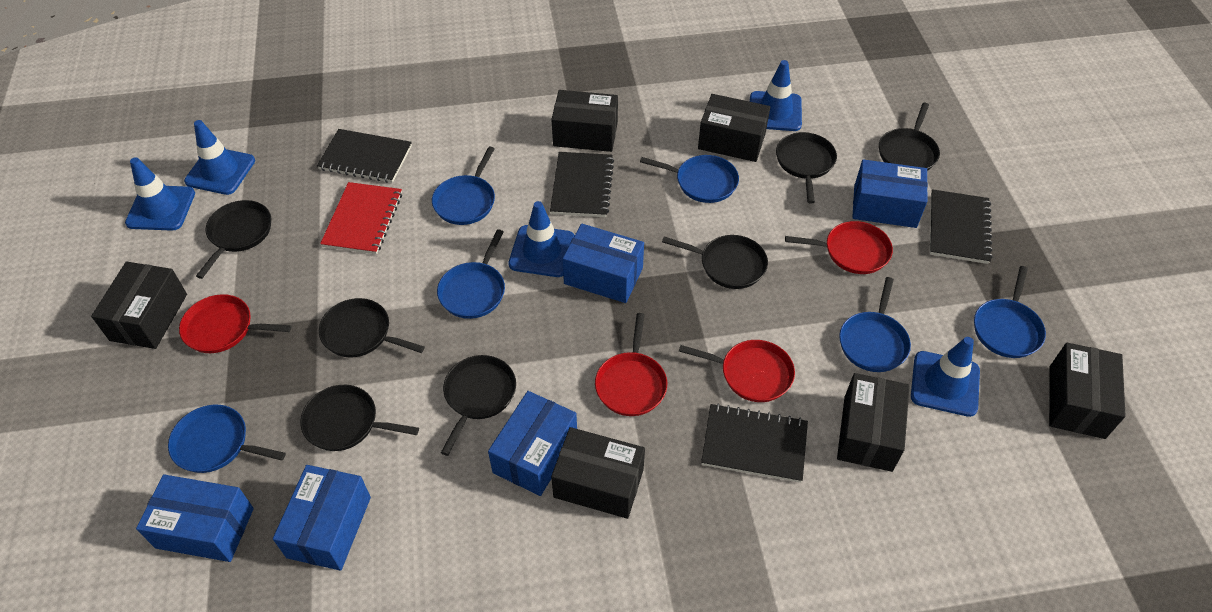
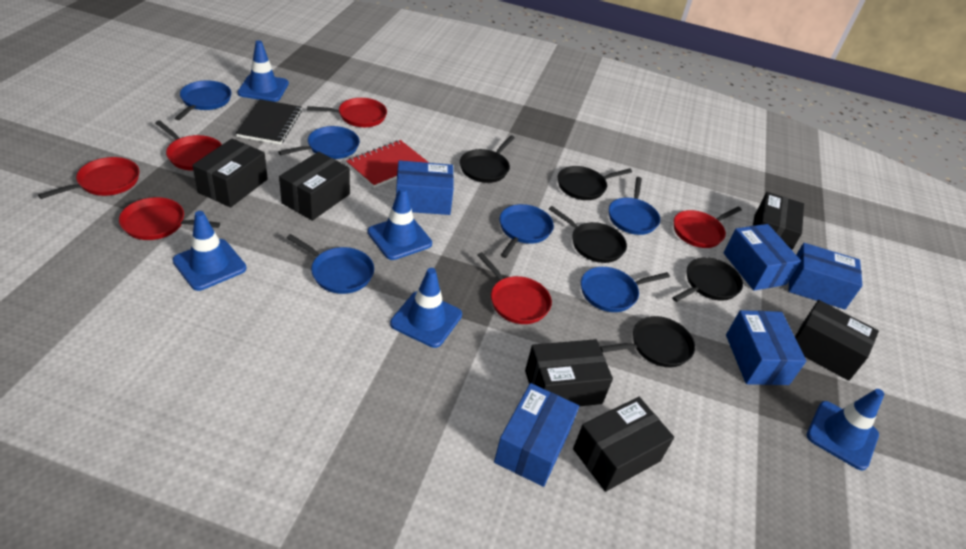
black notebook: [317,129,412,183] [550,152,614,217] [701,403,808,483] [930,189,993,264] = 4 -> [236,99,302,145] = 1
black pan: [196,200,271,279] [300,385,419,451] [319,298,425,357] [441,355,516,456] [662,235,768,289] [776,132,837,204] [879,103,940,171] = 7 -> [460,135,515,183] [549,206,627,263] [558,166,632,200] [600,316,695,367] [672,257,743,302] = 5
red pan: [179,294,291,353] [595,313,667,416] [679,340,795,402] [785,221,893,274] = 4 -> [38,157,140,199] [119,197,220,240] [155,120,222,171] [307,98,387,127] [477,252,552,324] [674,207,742,248] = 6

